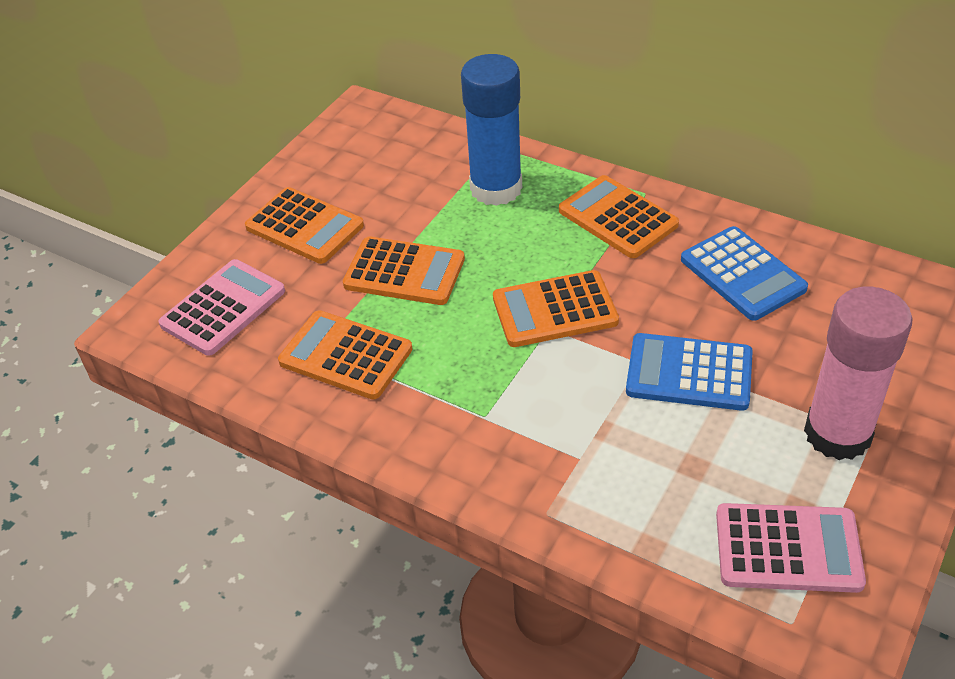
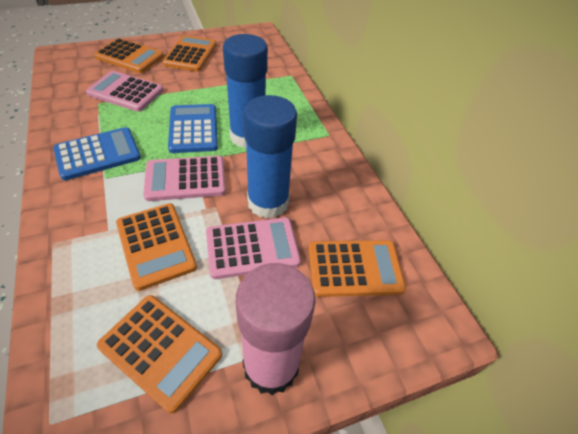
blue glue stick: [461,54,522,206] = 1 -> [223,34,268,148] [243,95,297,219] = 2
pink calculator: [159,259,285,356] [716,503,866,593] = 2 -> [86,71,164,112] [143,156,226,201] [206,217,301,279] = 3

